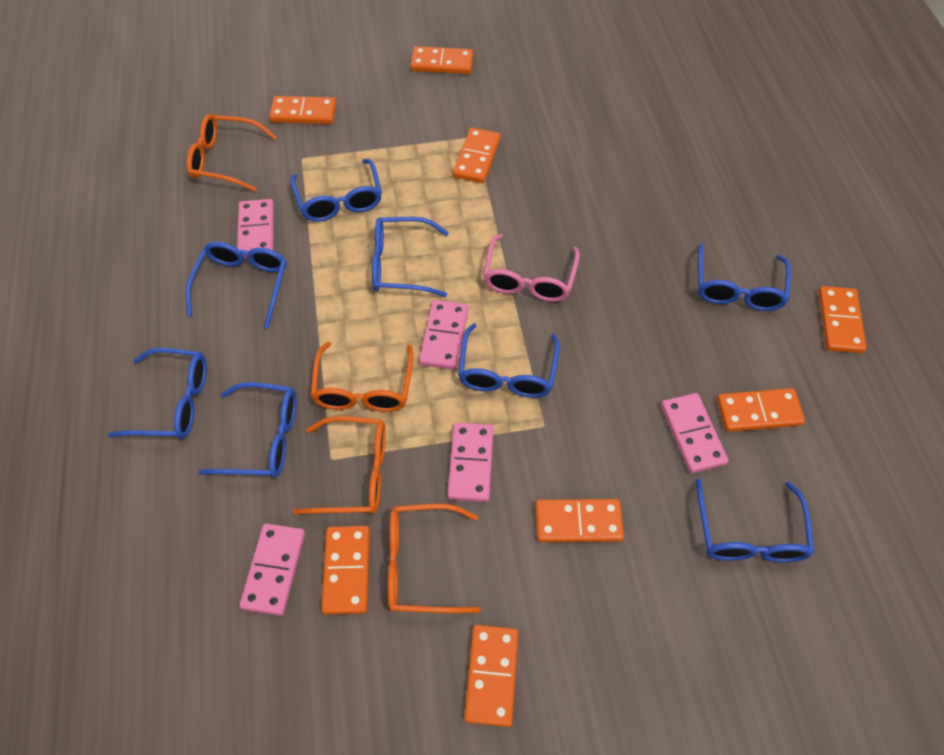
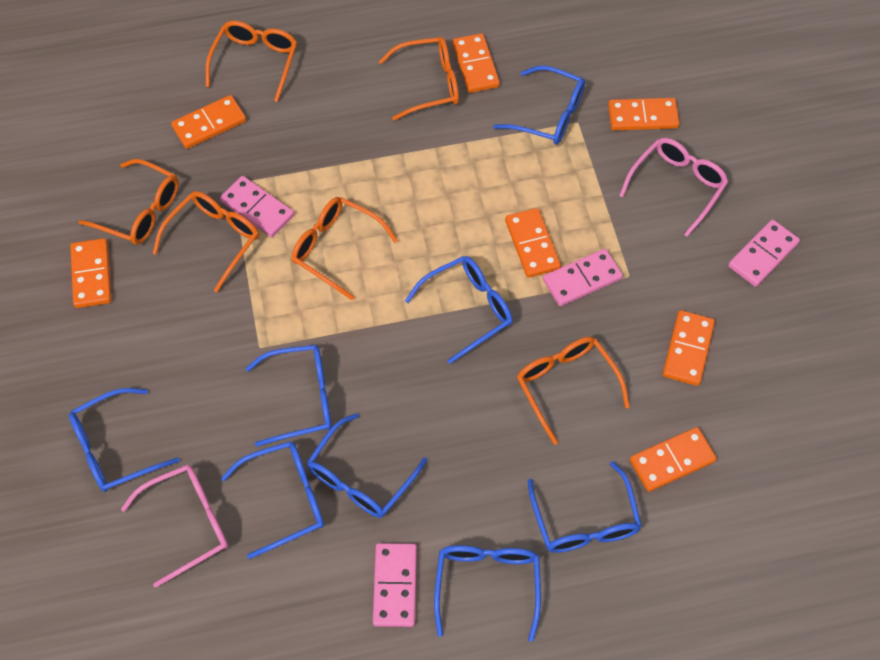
orange domino: [269,96,336,124] [321,526,370,614] [410,46,473,74] [453,128,500,183] [464,625,518,727] [535,499,624,542] [717,388,805,432] [818,286,867,353] = 8 -> [70,238,111,308] [171,95,246,149] [452,33,500,93] [505,208,561,278] [608,98,680,130] [630,427,717,492] [663,310,715,386] = 7
orange glasses: [186,114,277,191] [293,416,386,515] [311,342,414,412] [388,503,481,613] = 4 -> [79,159,179,245] [152,191,259,292] [205,21,297,102] [292,197,398,300] [379,37,459,120] [517,337,630,445] = 6
pink domino: [237,199,274,258] [239,524,305,616] [419,300,468,370] [447,423,494,502] [661,393,728,473] = 5 -> [220,176,294,237] [373,543,417,627] [543,249,623,306] [728,220,800,287] = 4
pink glasses: [483,234,580,302] = 1 -> [121,465,228,587] [619,138,728,237] = 2

